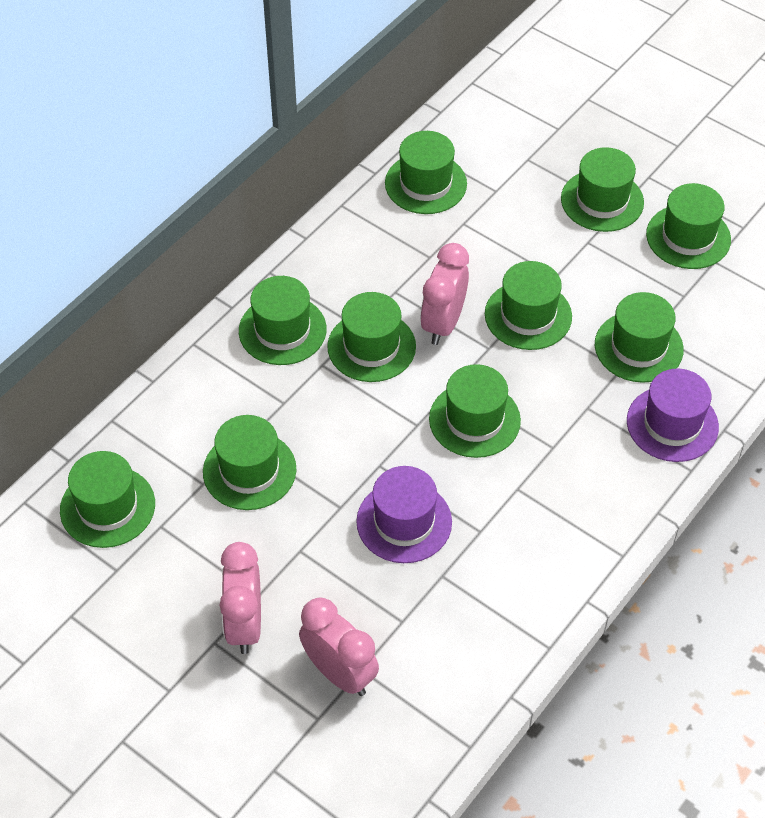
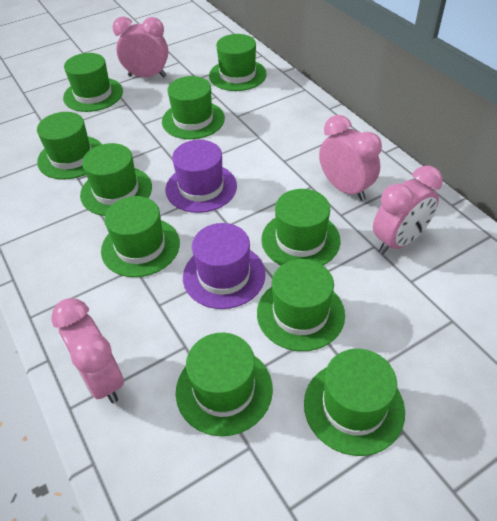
pink clock: [220,542,261,654] [299,597,379,696] [420,243,469,345] = 3 -> [51,298,124,404] [112,16,168,77] [319,115,382,201] [373,166,443,254] = 4

